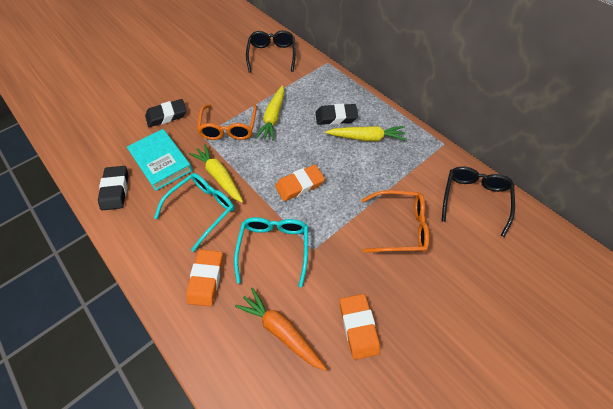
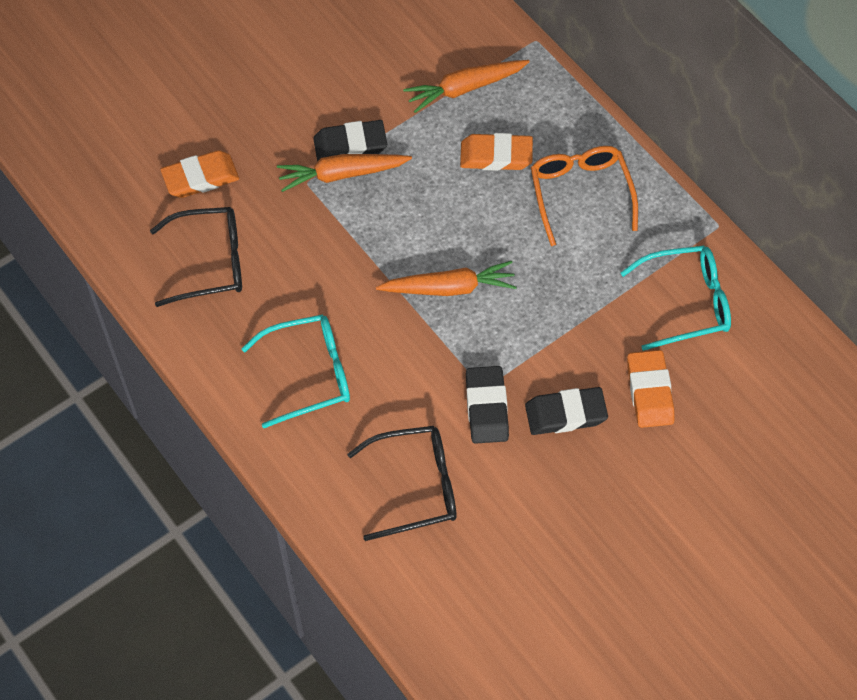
orange carrot: [235,287,327,371] = 1 -> [277,154,412,192] [376,261,517,296] [403,60,530,113] = 3
orange glasses: [197,104,257,140] [361,190,429,253] = 2 -> [531,146,638,246] = 1
turquoise book: [127,129,193,191] = 1 -> none = 0
yellow carrot: [189,144,243,203] [255,85,284,141] [325,126,407,141] = 3 -> none = 0

